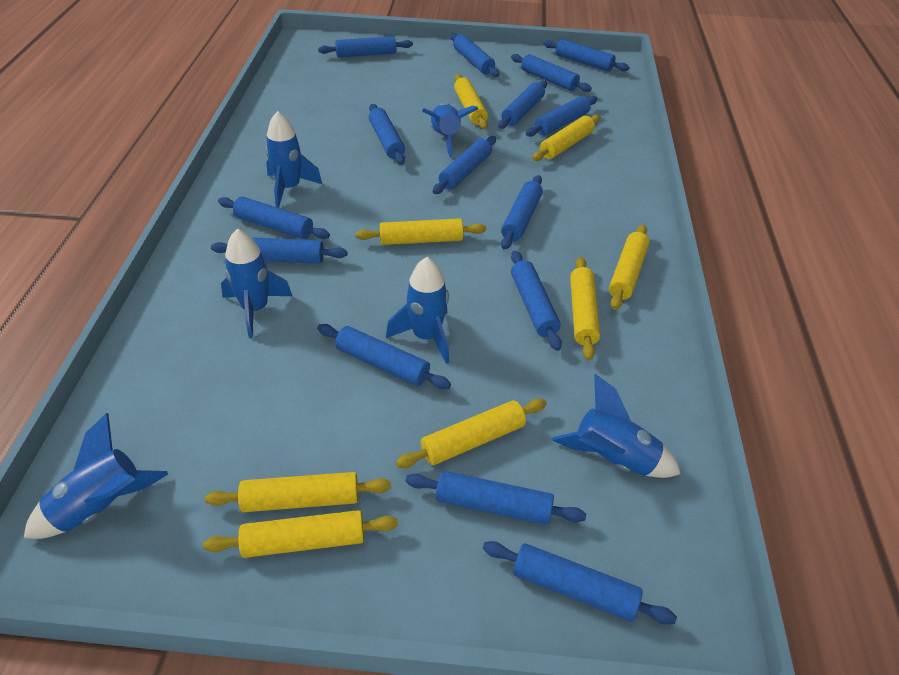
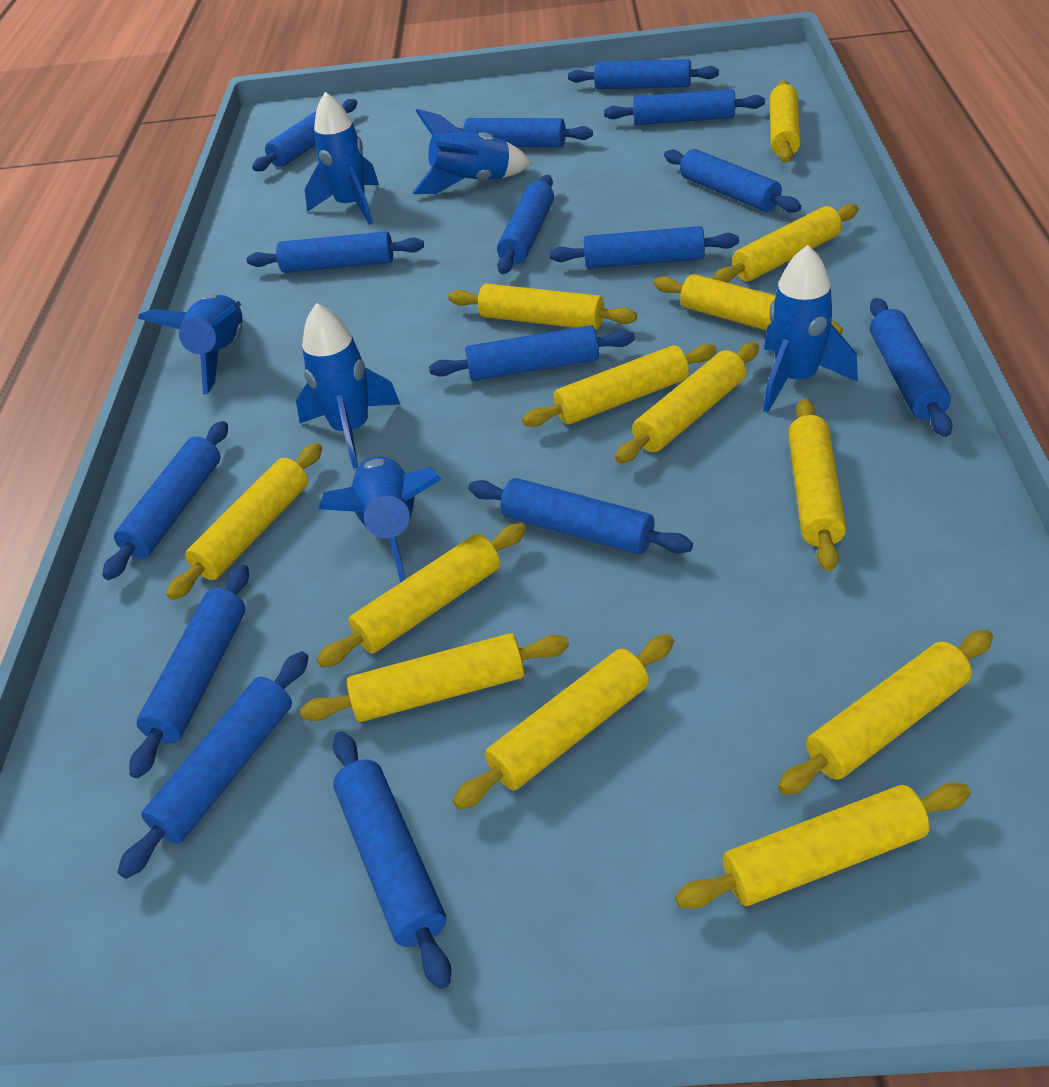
yellow rolling pin: [203,510,398,558] [205,472,391,512] [356,218,486,245] [396,399,547,468] [454,74,488,129] [532,115,601,161] [570,257,600,360] [609,225,649,310] = 8 -> [166,443,322,600] [300,633,569,722] [317,523,526,668] [448,284,637,330] [453,634,674,809] [522,344,717,427] [615,342,759,463] [653,274,843,334] [675,782,971,909] [712,204,859,283] [770,80,801,163] [778,630,993,795] [788,398,846,571] = 13

